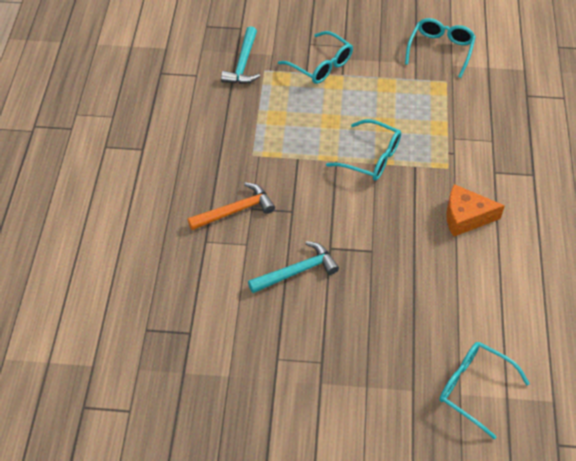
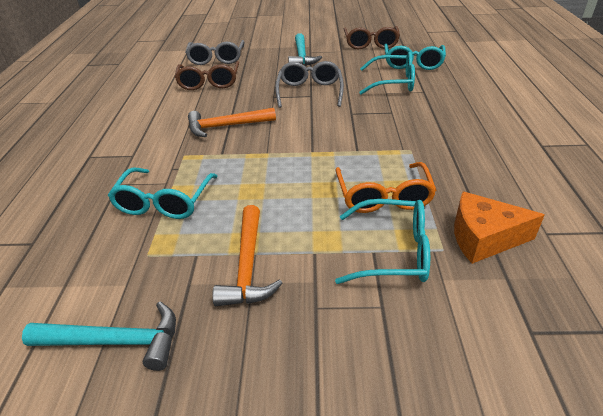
brown glasses: none = 0 -> [175,61,239,90] [344,26,400,50] = 2
grey glasses: none = 0 -> [185,40,244,65] [275,61,344,108] = 2
orange glasses: none = 0 -> [335,162,436,213] = 1
orange hammer: [187,183,275,230] = 1 -> [188,108,276,137] [212,205,283,306] = 2

